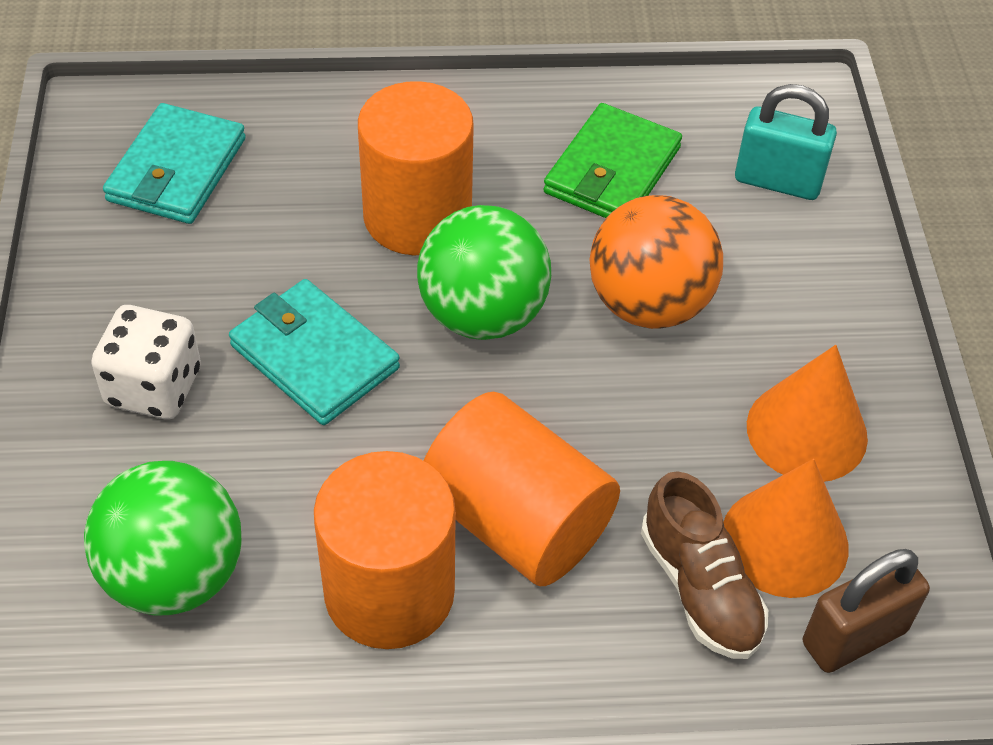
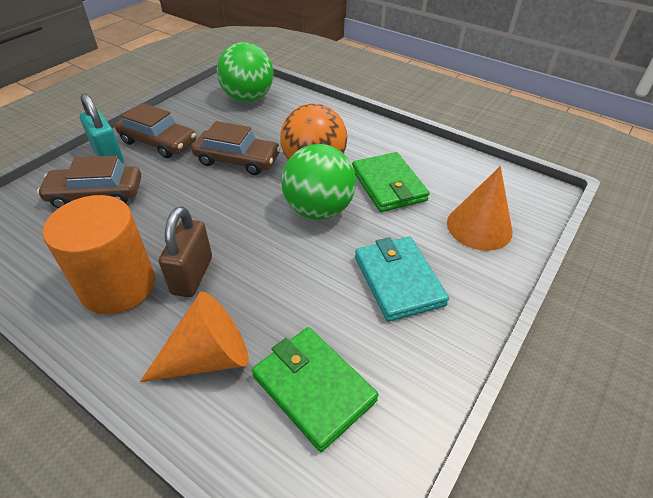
brown car: none = 0 -> [37,156,141,208] [115,103,196,158] [192,121,281,175] = 3
brown shoe: [641,471,768,659] = 1 -> none = 0
green wallet: [543,103,682,218] = 1 -> [252,327,378,452] [352,152,430,212] = 2
orange cylinder: [314,451,456,649] [358,81,474,255] [424,392,620,586] = 3 -> [43,195,155,314] = 1
turquoise wallet: [103,103,246,224] [229,279,400,425] = 2 -> [355,237,449,322] = 1
white dice: [91,305,201,419] = 1 -> none = 0

